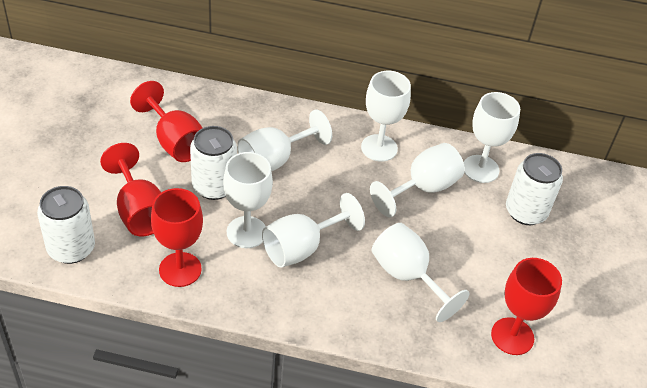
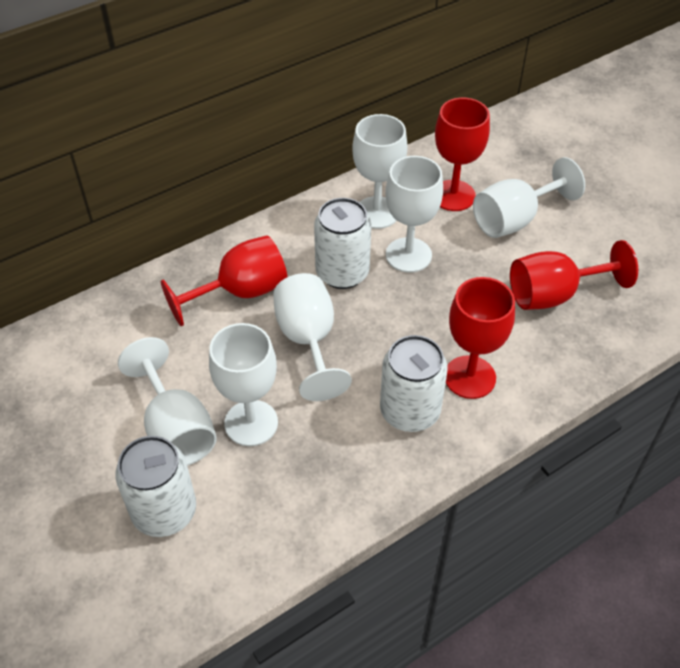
white goblet: [223,152,273,248] [237,109,332,172] [262,193,365,268] [361,71,411,162] [370,143,465,217] [372,223,470,322] [464,92,520,183] = 7 -> [118,337,217,466] [209,323,278,446] [273,273,352,401] [352,114,408,229] [386,156,443,273] [473,157,585,238] = 6

